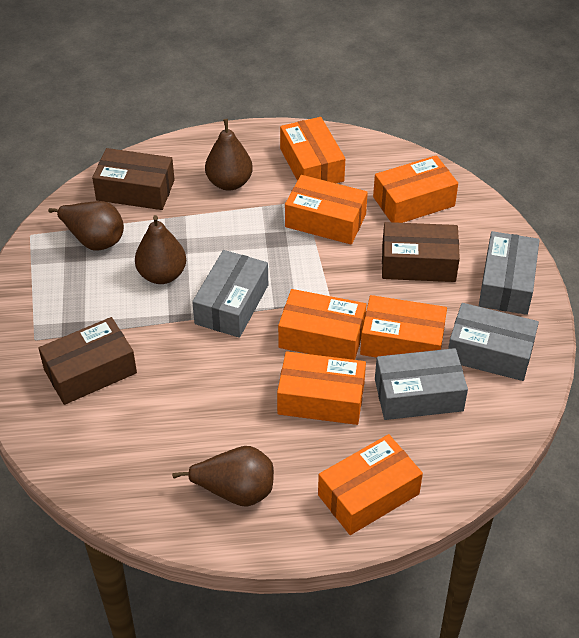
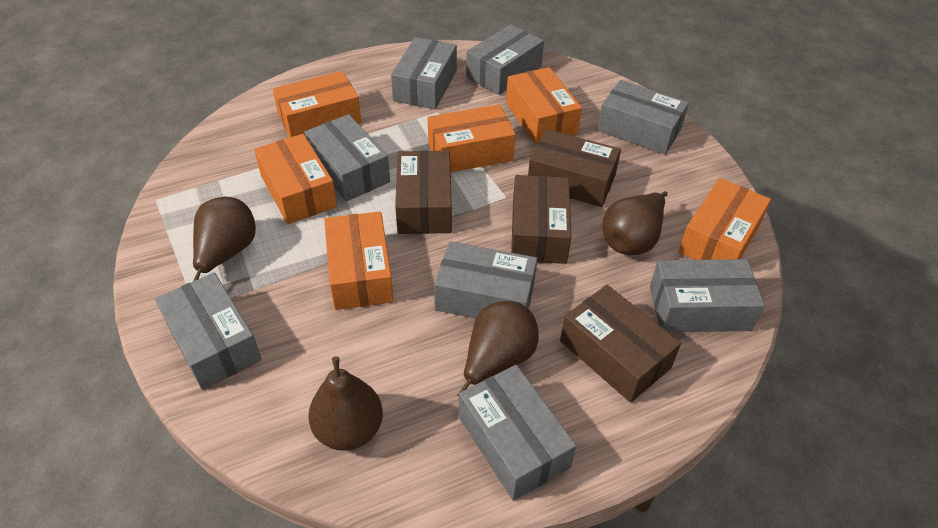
brown box: [38,317,137,405] [92,148,175,210] [382,222,460,282] = 3 -> [395,150,452,234] [511,175,571,264] [528,129,621,207] [560,285,681,403] = 4
grey box: [192,250,268,338] [375,348,468,420] [448,303,539,381] [479,231,539,315] = 4 -> [155,272,262,390] [304,114,390,202] [391,37,457,109] [434,241,537,318] [459,365,577,501] [466,24,544,95] [597,80,689,154] [650,259,765,332] = 8
orange box: [277,351,366,425] [278,289,366,360] [280,117,345,183] [285,175,368,245] [318,434,423,535] [360,295,447,358] [373,155,458,223] = 7 -> [254,134,337,224] [273,71,361,138] [324,212,394,310] [428,104,516,172] [506,67,582,144] [678,178,771,260] = 6

